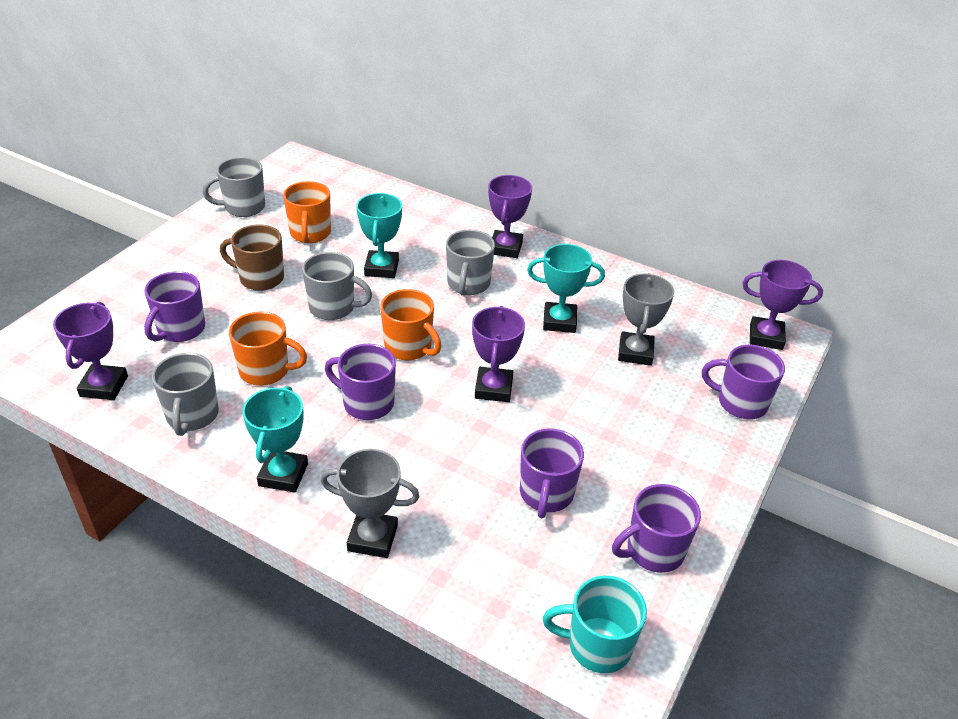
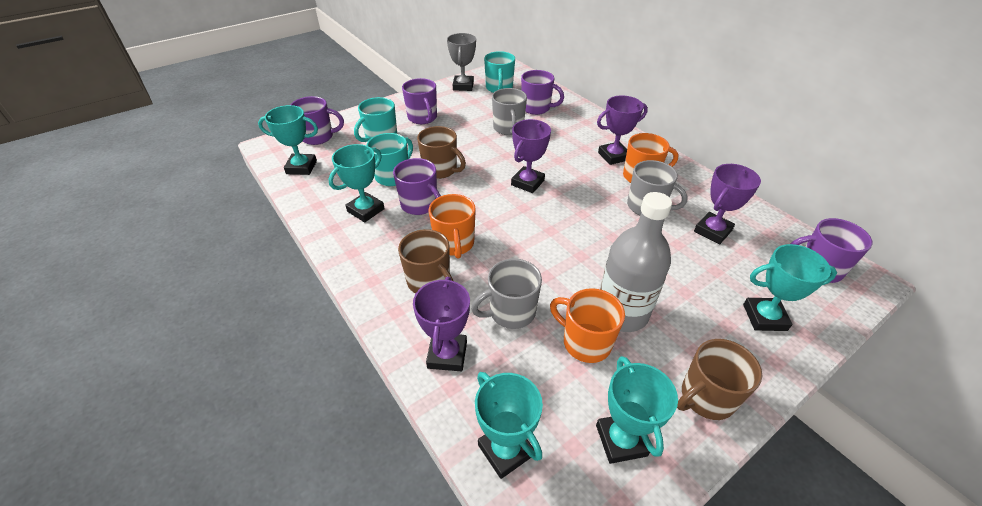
brown mug: [220,225,284,291] = 1 -> [398,229,453,293] [417,126,466,179] [677,339,762,420] = 3
grey bottle: none = 0 -> [600,192,672,332] = 1
grey mug: [152,353,219,436] [203,157,265,217] [302,252,372,320] [446,230,495,296] = 4 -> [471,259,542,329] [492,88,527,135] [627,160,688,215] = 3
grey trophy: [321,449,419,558] [618,273,674,366] = 2 -> [447,33,476,91] = 1
turquoise mug: [543,576,647,673] = 1 -> [354,97,397,142] [366,133,413,186] [484,51,515,93] = 3
turquoise trophy: [242,386,308,493] [356,193,402,278] [527,244,605,333] = 3 -> [258,105,318,175] [329,144,385,222] [475,372,543,479] [596,356,678,464] [743,244,837,331] = 5

